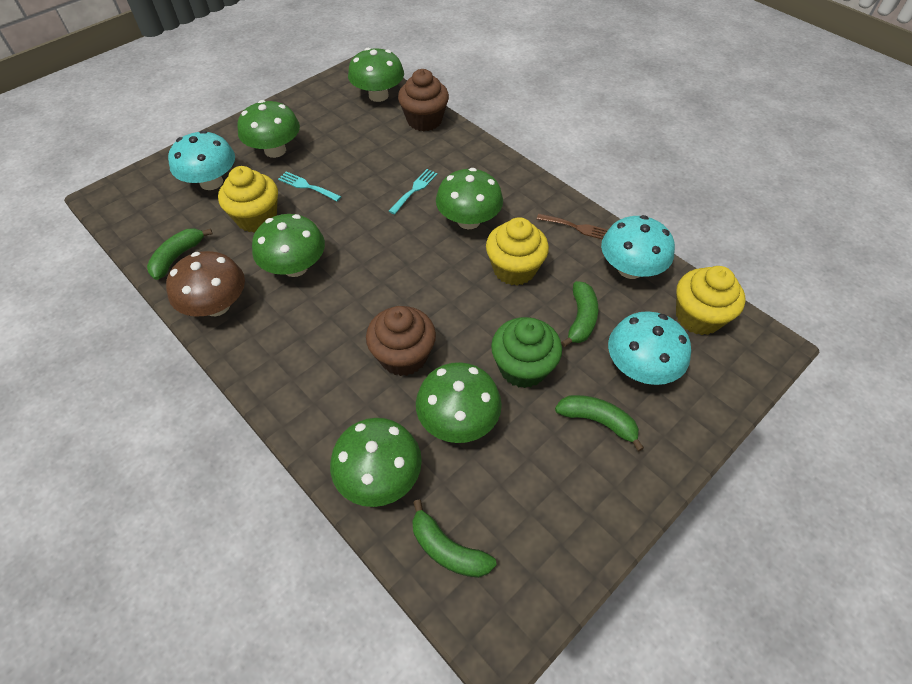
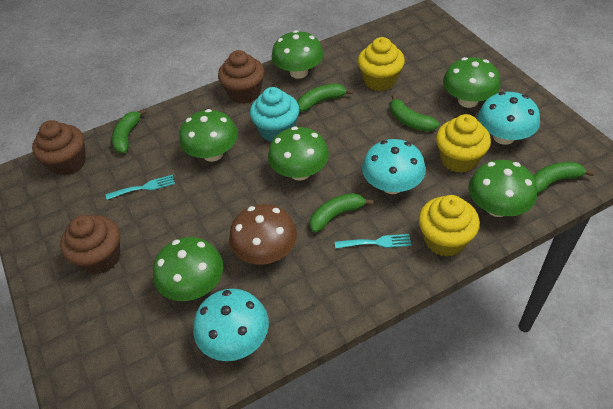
brown cupcake: [366,306,436,376] [398,69,449,131] = 2 -> [32,120,86,175] [60,215,120,274] [218,50,264,104] = 3
brown fork: [537,214,608,239] = 1 -> none = 0
green banana: [147,228,212,280] [412,500,497,578] [555,395,644,452] [561,281,598,347] = 4 -> [112,109,146,154] [297,84,353,112] [310,193,374,233] [390,94,439,132] [533,162,594,194] = 5
green cupcake: [491,317,562,388] = 1 -> none = 0
turquoise cupcake: none = 0 -> [250,87,299,142] = 1

